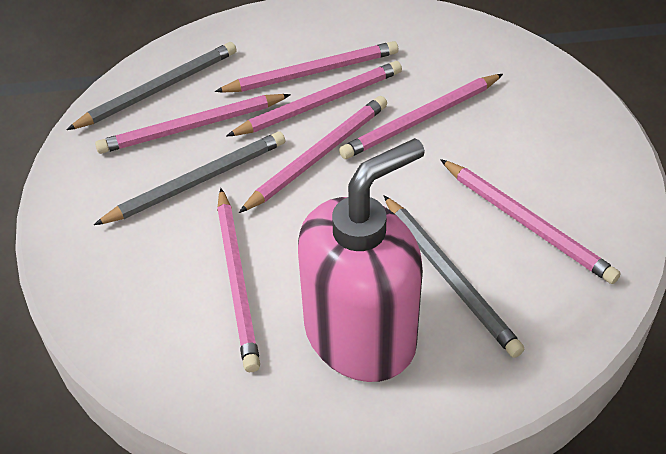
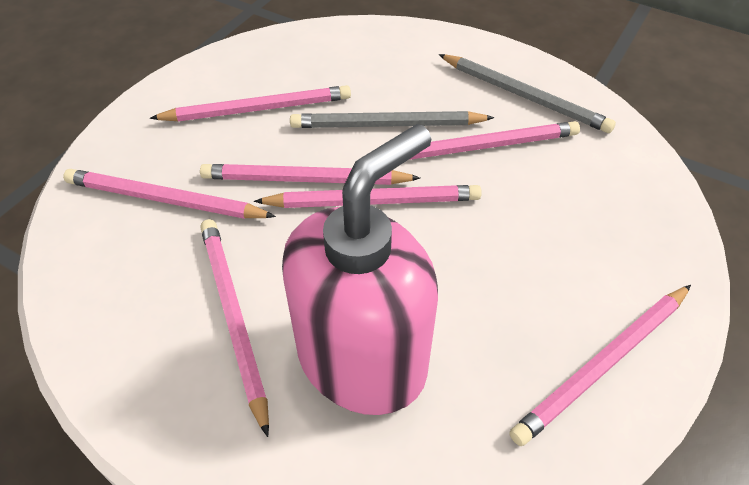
grey pencil: [67,42,237,130] [94,131,285,225] [384,195,525,358] = 3 -> [290,111,495,128] [439,54,616,133] = 2

